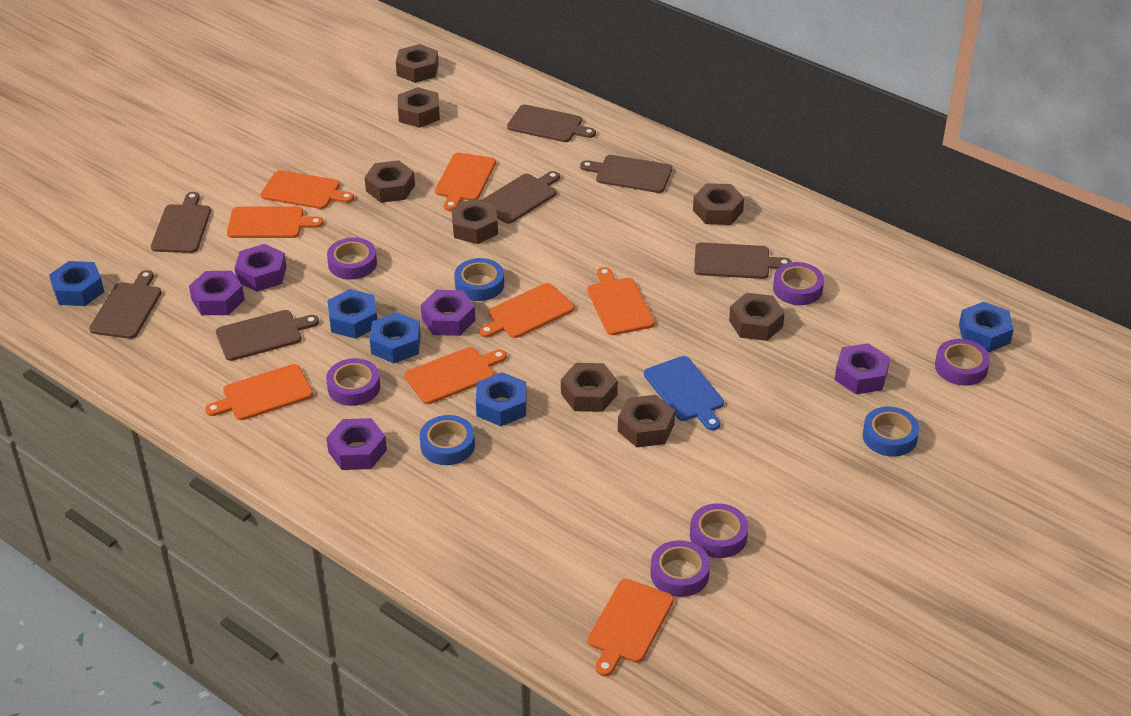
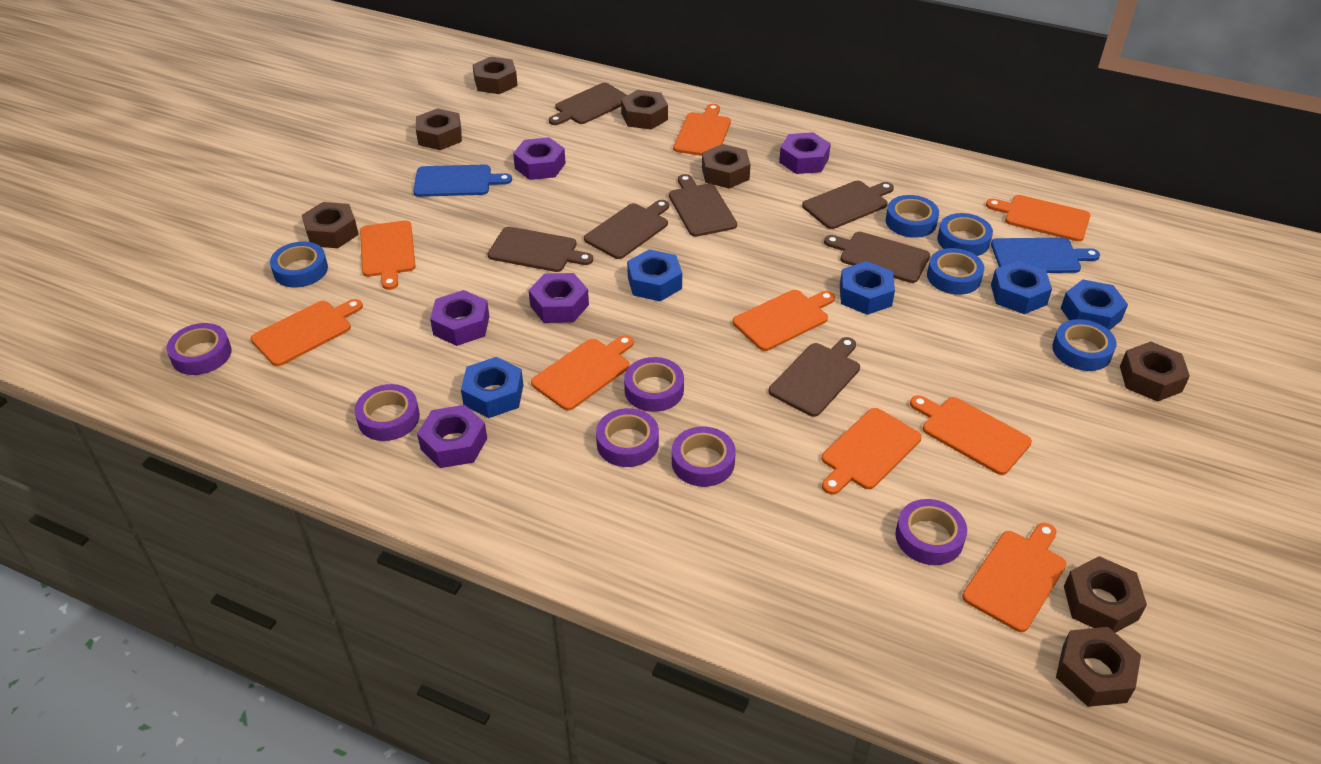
blue cutting board: [644,356,724,431] = 1 -> [413,164,512,197] [991,238,1100,273] = 2
blue tape: [420,415,475,465] [454,258,504,301] [862,407,919,456] = 3 -> [270,242,328,288] [886,195,939,238] [927,248,984,295] [937,213,993,256] [1052,319,1116,371] = 5
orange cutting board: [205,364,313,420] [227,207,323,238] [261,170,354,209] [405,347,507,404] [435,153,496,211] [479,283,574,338] [587,267,655,335] [588,579,674,676] = 8 -> [251,299,363,366] [360,221,416,290] [531,335,634,411] [673,104,731,156] [733,290,835,351] [822,408,922,495] [910,395,1032,475] [962,523,1066,632] [986,195,1091,241] = 9

